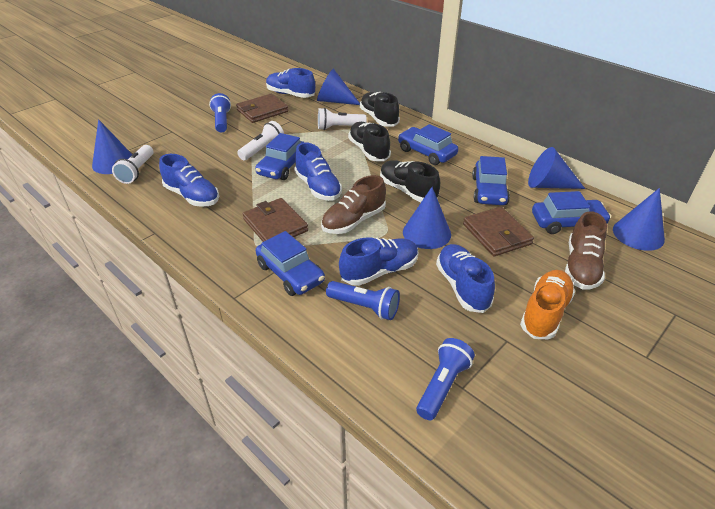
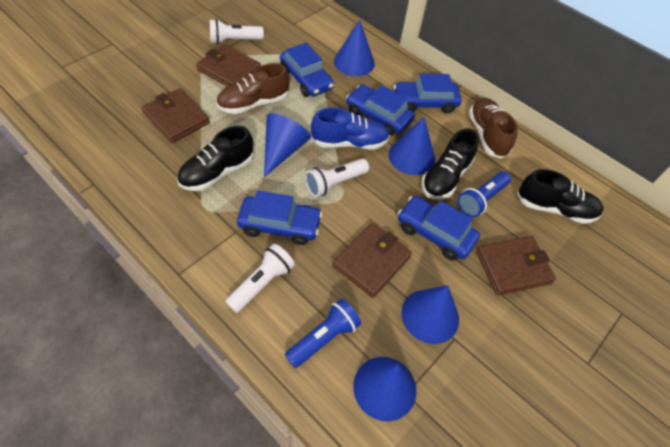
blue flashlight: [209,93,231,133] [326,281,400,320] [416,338,475,420] = 3 -> [285,299,361,368] [457,171,511,217] = 2
blue shoe: [159,154,219,207] [266,68,315,98] [294,142,342,201] [339,237,419,286] [436,244,495,313] = 5 -> [311,107,390,149] = 1
brown wallet: [236,94,288,123] [242,198,308,242] [463,207,534,256] = 3 -> [141,89,210,143] [196,44,261,86] [332,223,412,298] [476,236,556,295] = 4
orange shoe: [520,270,575,339] = 1 -> none = 0

